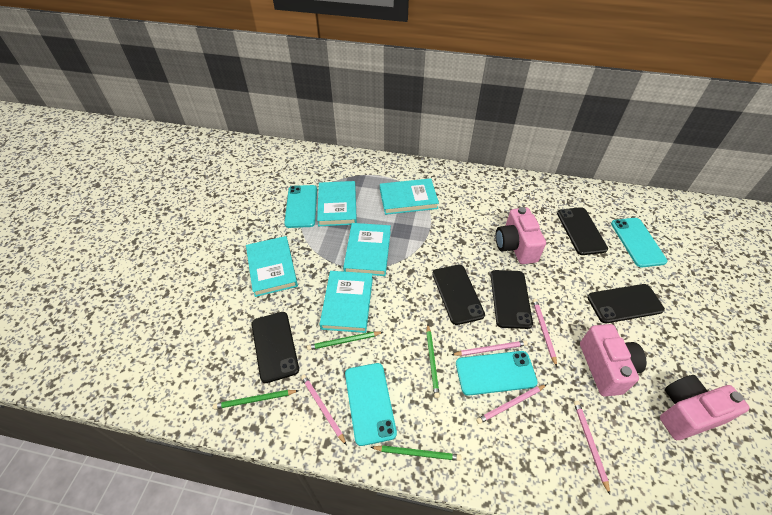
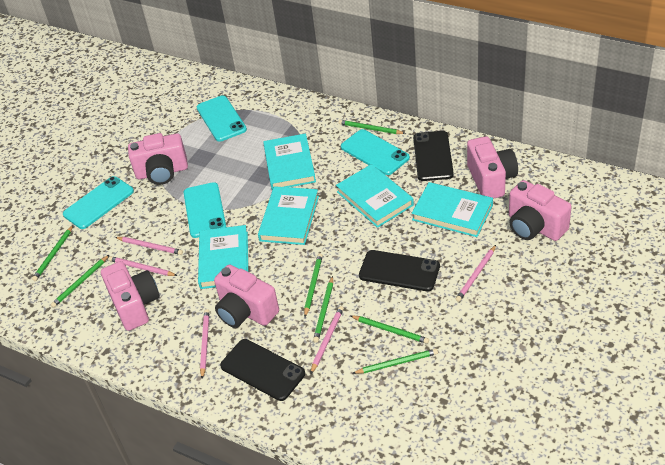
black phone: [251,312,299,383] [432,265,485,325] [490,270,533,329] [557,207,608,255] [587,284,665,323] = 5 -> [220,339,305,401] [359,250,440,291] [413,131,454,181] = 3
green pencil: [213,390,299,409] [307,332,383,350] [371,445,462,461] [426,324,440,398] = 4 -> [32,225,73,281] [50,255,109,308] [304,253,323,317] [313,276,333,343] [338,120,406,134] [351,315,429,344] [352,349,438,374] = 7
pink camera: [496,207,546,264] [580,324,647,397] [660,375,750,440] = 3 -> [101,261,160,331] [128,133,188,185] [214,264,279,328] [467,136,518,199] [509,180,572,241] = 5

